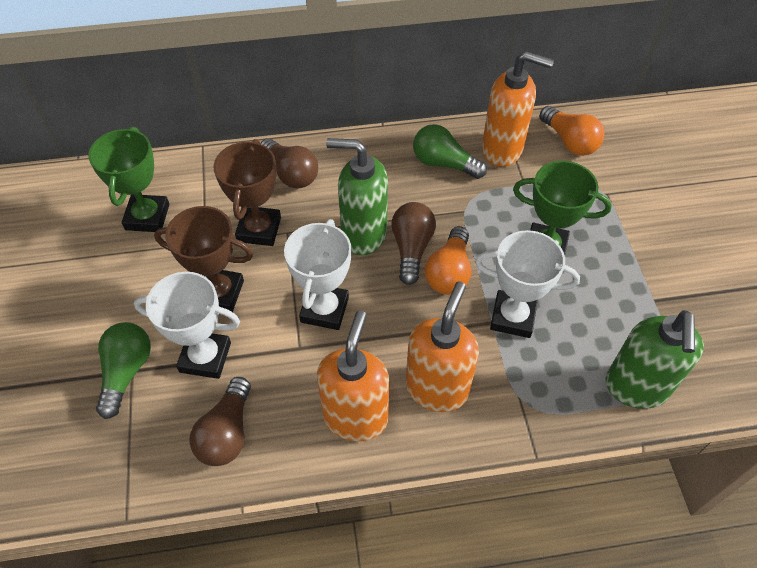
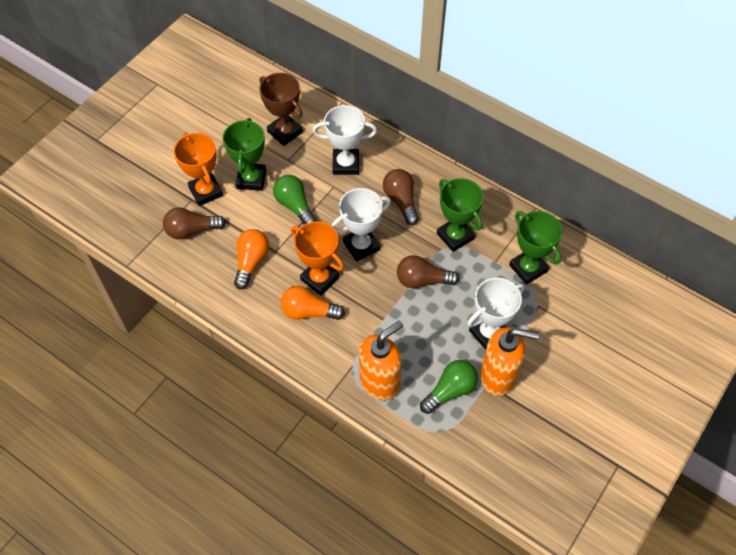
brown trophy: [154,206,253,312] [213,139,281,246] = 2 -> [259,73,303,146] = 1
green soap dispenser: [326,138,388,255] [605,310,704,409] = 2 -> none = 0
green trophy: [88,127,169,232] [513,161,612,255] = 2 -> [223,118,266,191] [437,178,484,252] [509,211,563,285] = 3
orange soap dispenser: [317,311,389,441] [406,281,479,412] [482,51,554,167] = 3 -> [359,321,403,400] [480,327,539,396] = 2
orange trophy: none = 0 -> [173,133,223,206] [291,221,344,295] = 2

